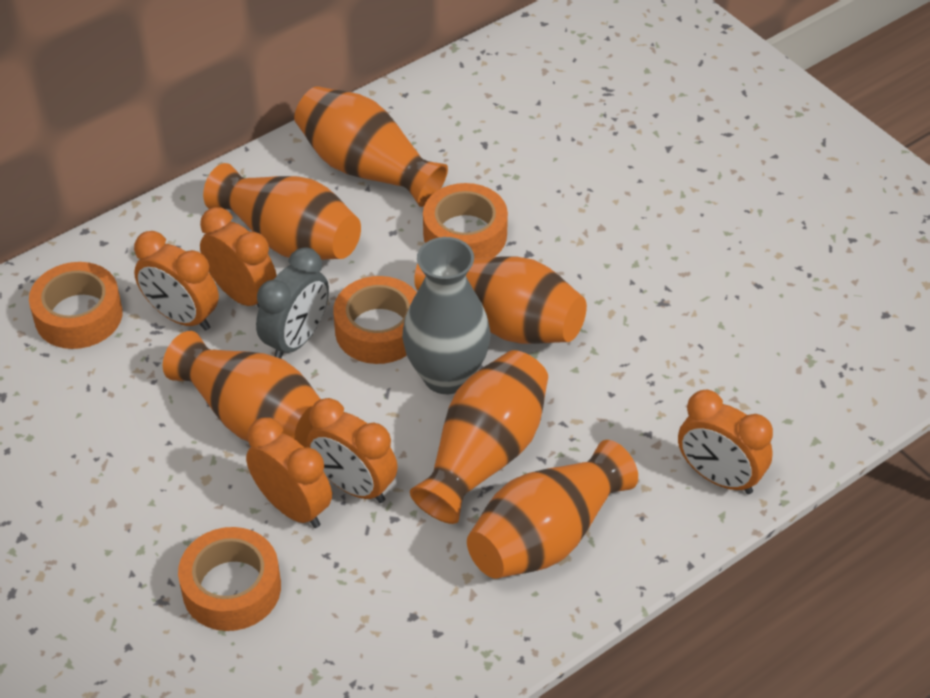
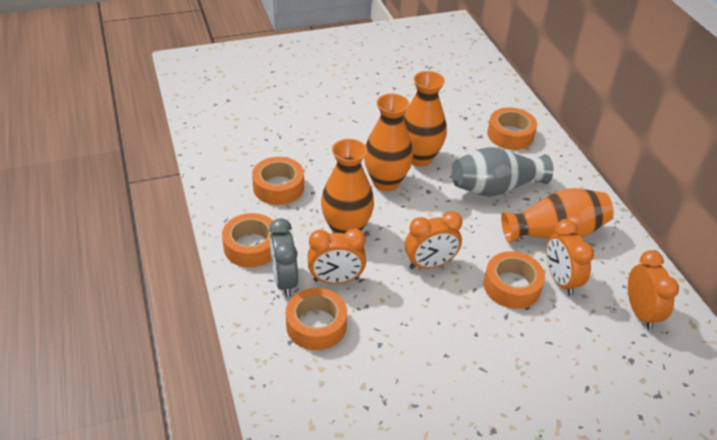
orange clock: [134,231,219,331] [200,207,277,308] [246,417,332,528] [307,398,398,503] [678,390,773,494] = 5 -> [307,228,366,284] [405,211,463,269] [546,219,594,296] [628,250,679,330] = 4
orange tape: [29,262,123,349] [178,527,281,631] [333,276,417,364] [423,183,508,258] = 4 -> [222,213,273,268] [252,157,304,205] [286,288,347,350] [484,251,545,309] [487,107,537,150] = 5
orange vase: [163,331,321,448] [203,163,361,260] [294,86,448,207] [410,350,548,524] [414,257,587,344] [467,440,638,579] = 6 -> [321,139,374,234] [364,94,413,191] [403,71,447,167] [501,188,614,244] = 4

